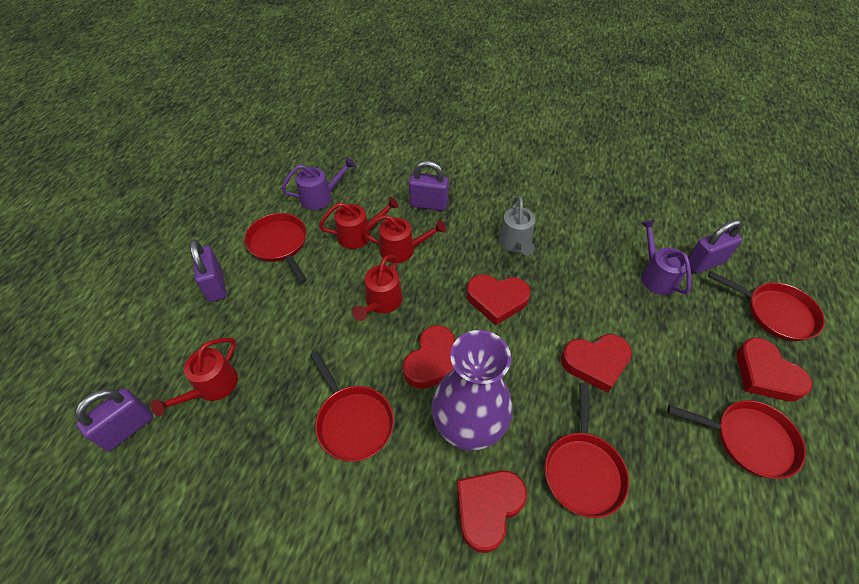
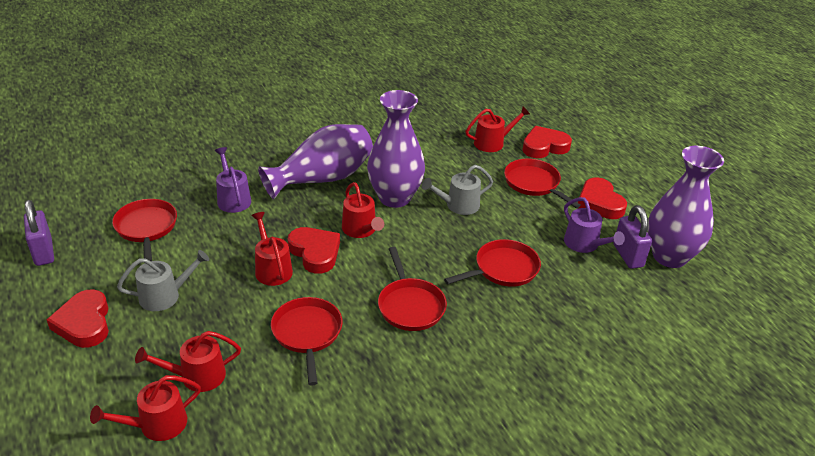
grey watering can: [498,196,535,256] = 1 -> [117,250,209,311] [422,165,493,215] = 2
purple padlock: [75,388,153,451] [190,239,227,302] [409,160,449,211] [688,220,742,274] = 4 -> [24,200,54,266] [614,205,652,269] = 2
purple vase: [431,330,513,451] = 1 -> [258,124,373,199] [367,90,425,208] [648,146,724,268] = 3
red heart: [403,325,456,389] [457,471,527,553] [466,274,531,325] [561,334,632,393] [736,338,812,401] = 5 -> [47,290,109,348] [288,227,340,274] [522,126,572,158] [578,177,627,219] = 4
red watering can: [151,338,238,416] [319,197,399,249] [352,255,403,321] [363,215,446,263] = 4 -> [90,375,201,441] [135,331,241,392] [251,212,293,286] [342,182,384,238] [465,106,530,152] = 5

